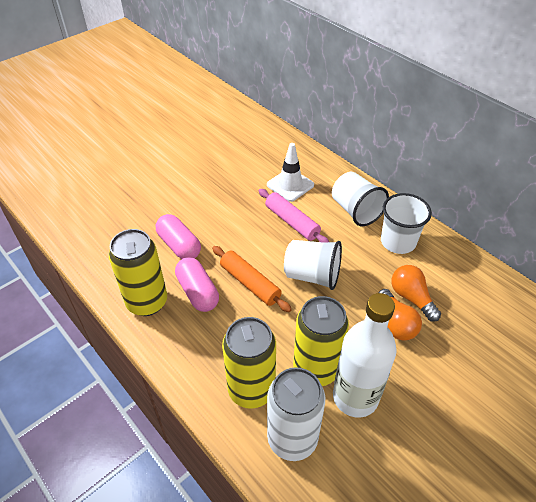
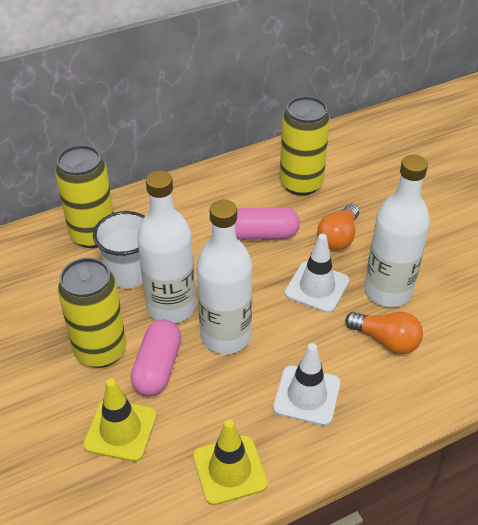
orange rolling pin: [212,246,292,312] = 1 -> none = 0
pink rolling pin: [258,189,329,242] = 1 -> none = 0
white bottle: [333,293,397,418] = 1 -> [137,171,196,324] [197,200,252,354] [364,155,430,307] = 3
white can: [267,367,325,461] = 1 -> none = 0
white cup: [284,240,342,290] [332,172,389,226] [381,193,432,254] = 3 -> [93,211,145,288] = 1
white traffic cone: [267,143,314,202] = 1 -> [273,343,341,426] [285,234,350,313] = 2
yellow traffic cone: none = 0 -> [83,378,157,462] [193,419,268,505] = 2

